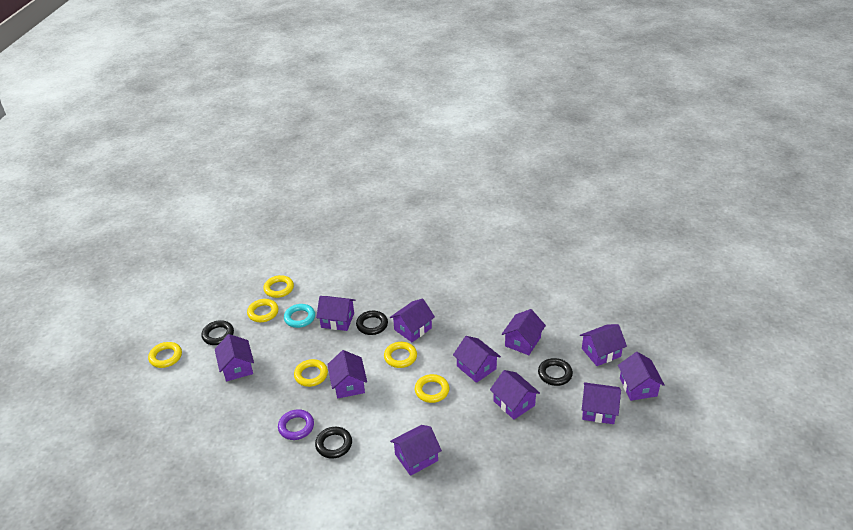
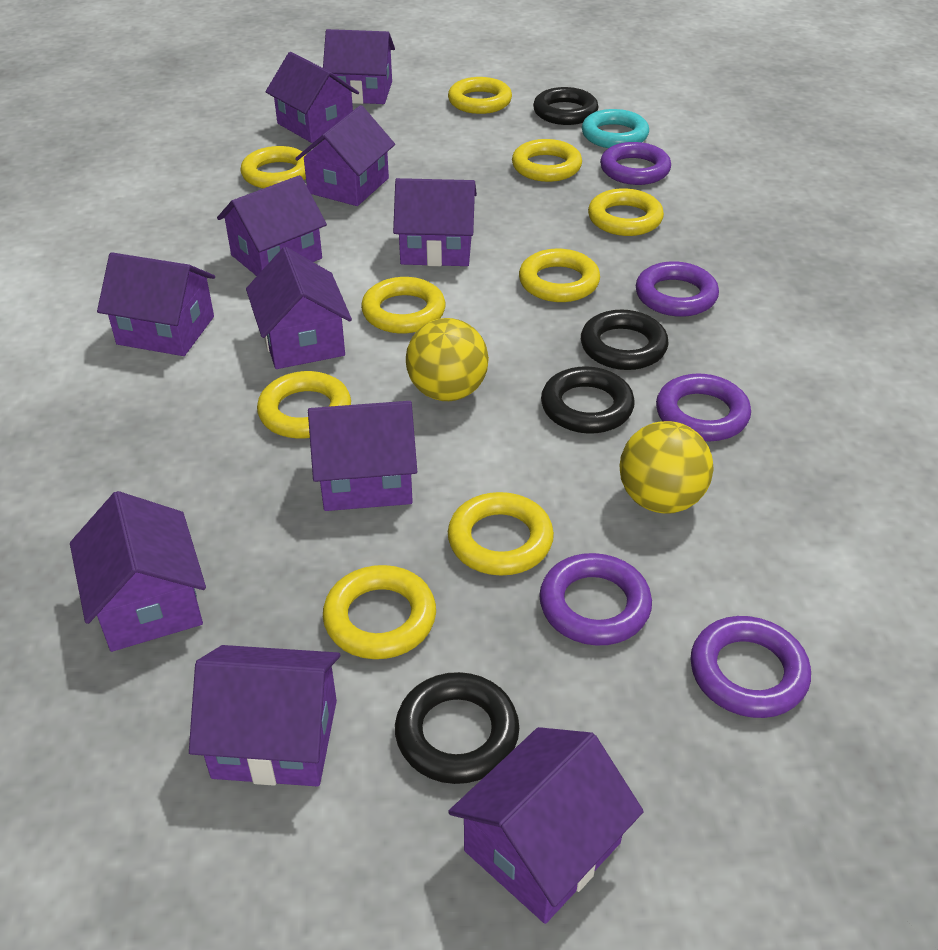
purple ring: [278,409,314,440] = 1 -> [539,553,652,646] [600,142,671,185] [636,261,719,317] [656,373,751,441] [690,616,811,718] = 5
yellow ball: none = 0 -> [406,318,489,401] [620,421,714,514] = 2
yellow ring: [148,342,182,368] [247,299,279,322] [263,275,294,298] [294,359,328,387] [384,342,417,368] [415,374,449,403] = 6 -> [240,146,307,189] [257,371,351,439] [323,565,436,659] [361,277,445,333] [448,77,512,114] [448,492,554,576] [512,139,582,182] [519,249,600,302] [588,188,664,236] = 9

